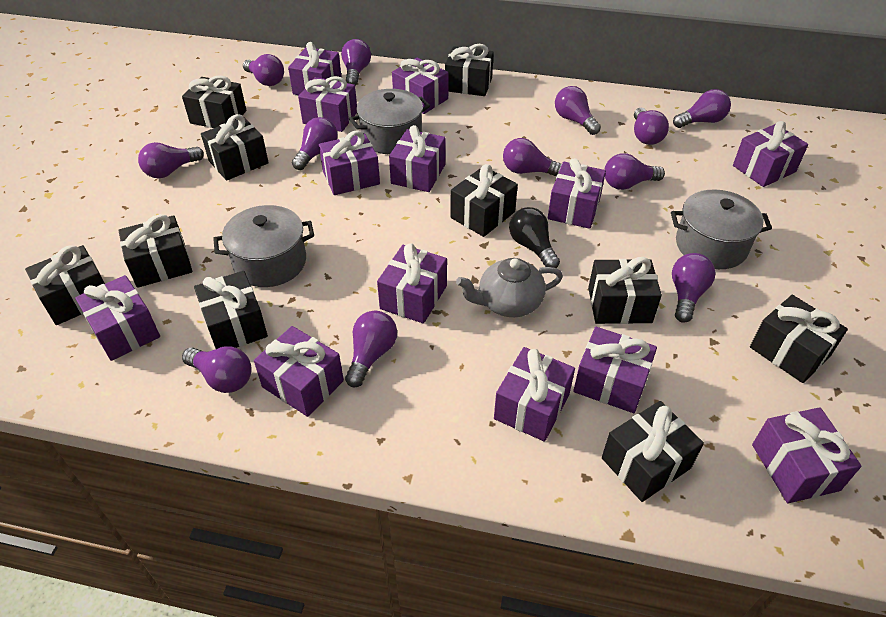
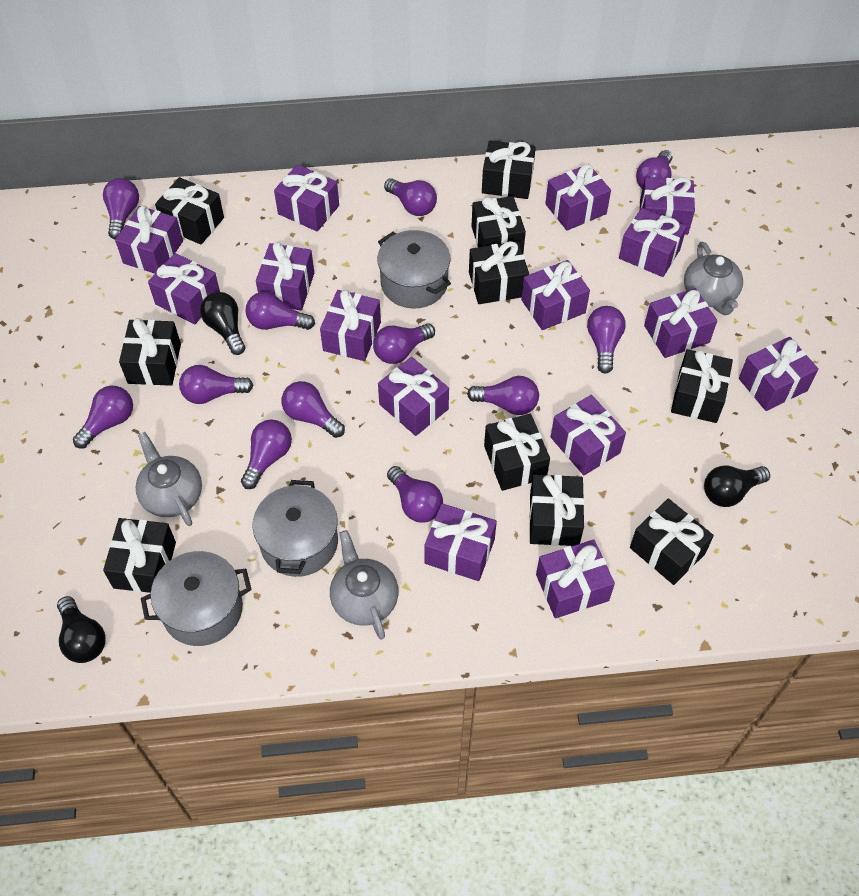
black light bulb: [509,207,560,268] = 1 -> [57,596,106,663] [200,292,245,355] [704,466,770,507] = 3
grey teapot: [456,258,563,317] = 1 -> [136,432,202,526] [330,530,399,640] [684,242,743,315] = 3
purple gift: [75,275,160,361] [254,326,344,417] [288,42,342,95] [298,76,357,132] [319,130,380,195] [377,243,447,324] [389,125,445,192] [392,58,449,114] [494,347,575,442] [548,158,606,229] [573,327,657,413] [733,121,808,187] [752,407,861,503] = 13 -> [115,205,183,274] [148,253,220,324] [256,242,314,310] [274,164,339,231] [320,290,381,361] [378,357,449,436] [424,503,497,581] [521,260,590,330] [536,540,615,618] [545,164,611,231] [551,395,626,475] [619,208,687,277] [640,177,695,235] [644,288,717,358] [739,337,819,411] = 15

